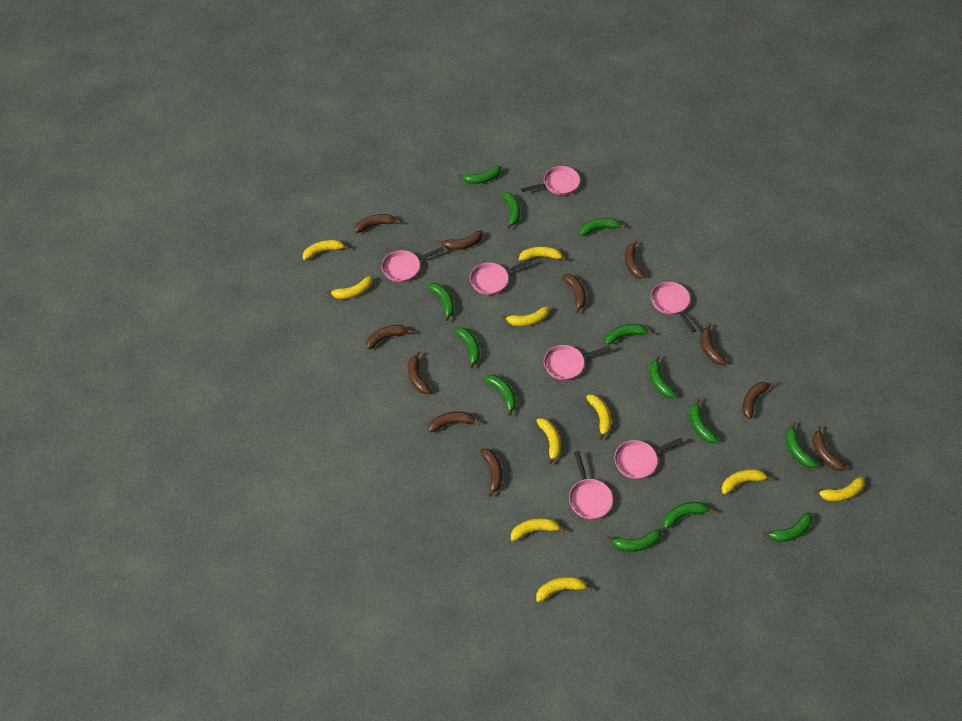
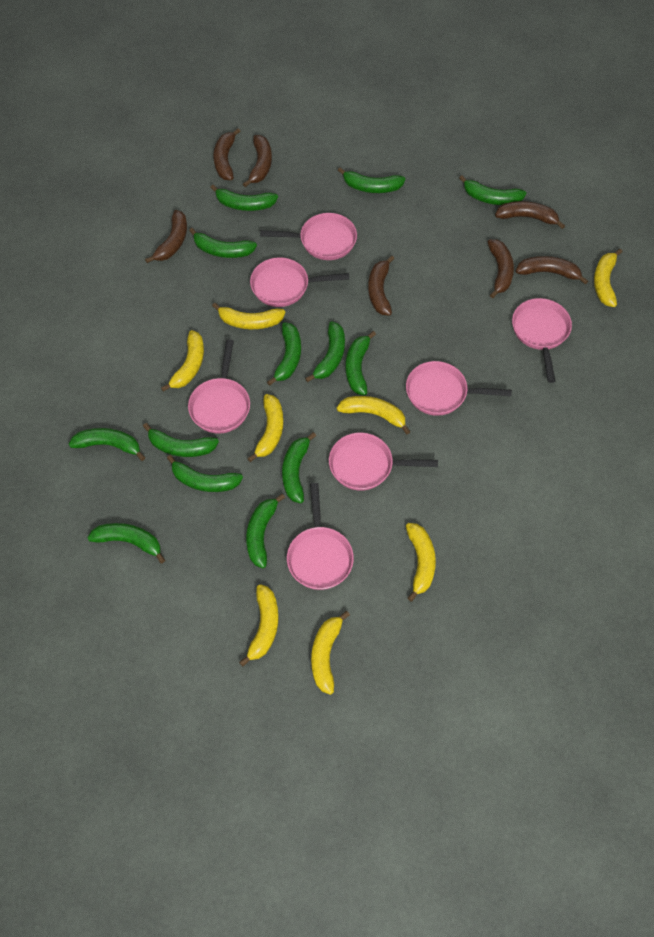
brown banana: [355,214,401,233] [366,325,413,349] [408,351,431,394] [428,411,481,432] [437,230,483,250] [480,449,502,497] [562,274,586,313] [625,240,645,278] [700,323,727,365] [742,382,775,419] [812,426,847,471] = 11 -> [145,210,187,263] [214,128,240,180] [243,135,272,187] [368,256,394,316] [488,239,514,298] [495,201,565,229] [516,256,588,285] = 7
yellow banana: [303,240,349,260] [326,276,372,299] [501,306,549,326] [511,518,566,541] [519,246,567,261] [536,418,561,465] [536,577,592,602] [586,394,611,440] [721,469,773,494] [813,477,865,501] = 10 -> [161,330,204,391] [212,303,285,329] [239,584,279,666] [247,394,283,462] [311,611,350,695] [337,396,411,434] [406,523,436,602] [594,249,622,307] = 8

